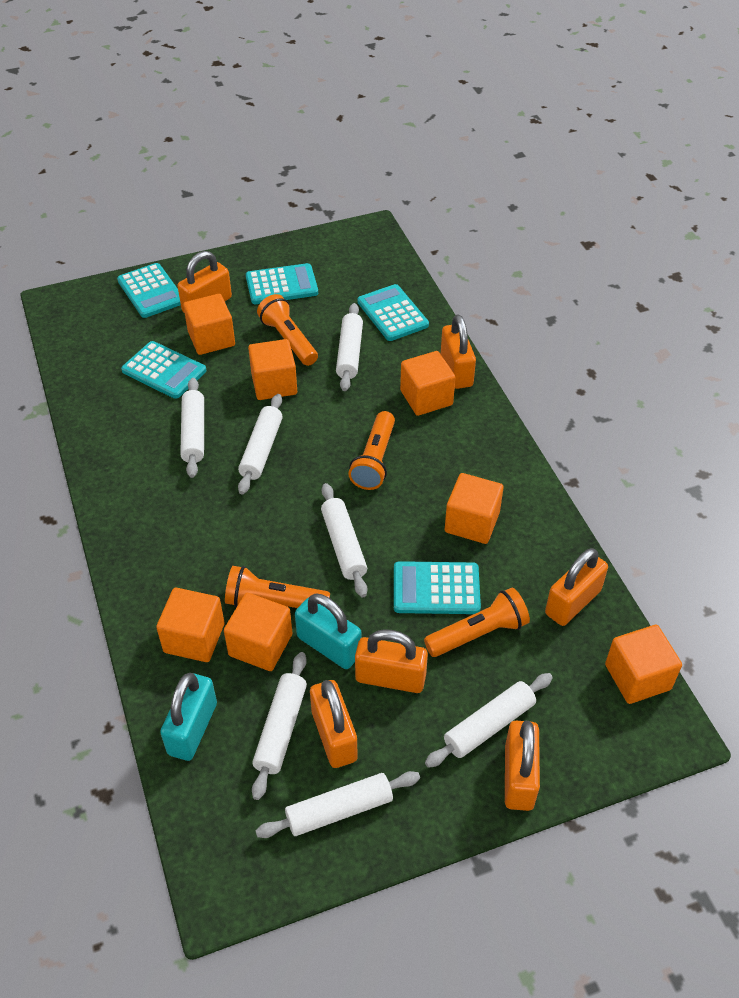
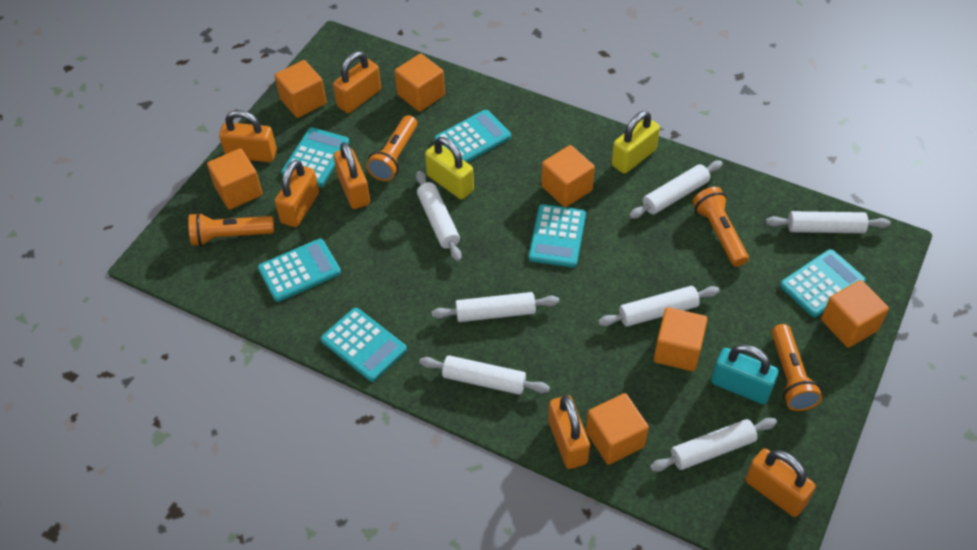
turquoise calculator: [117,263,181,318] [121,341,206,399] [246,263,318,304] [357,284,429,341] [394,561,481,614] = 5 -> [258,239,341,302] [281,128,349,187] [321,308,407,382] [435,110,511,162] [529,204,586,267] [780,249,866,317] = 6
turquoise padlock: [160,673,217,761] [295,594,362,669] = 2 -> [711,344,779,404] = 1
yellow padlock: none = 0 -> [425,137,474,199] [611,111,660,174] = 2

